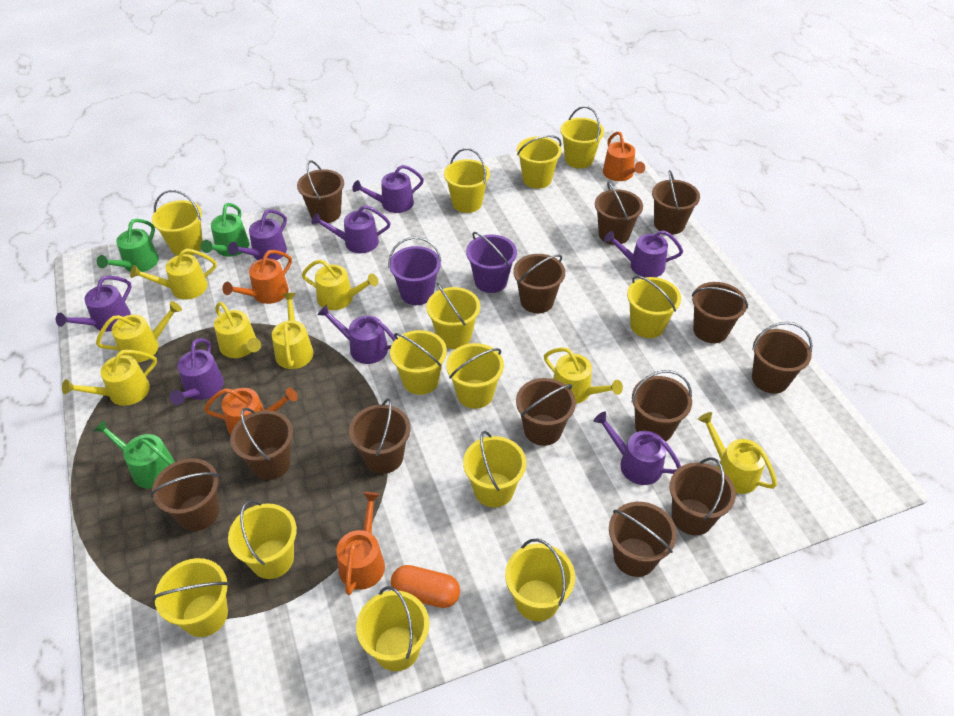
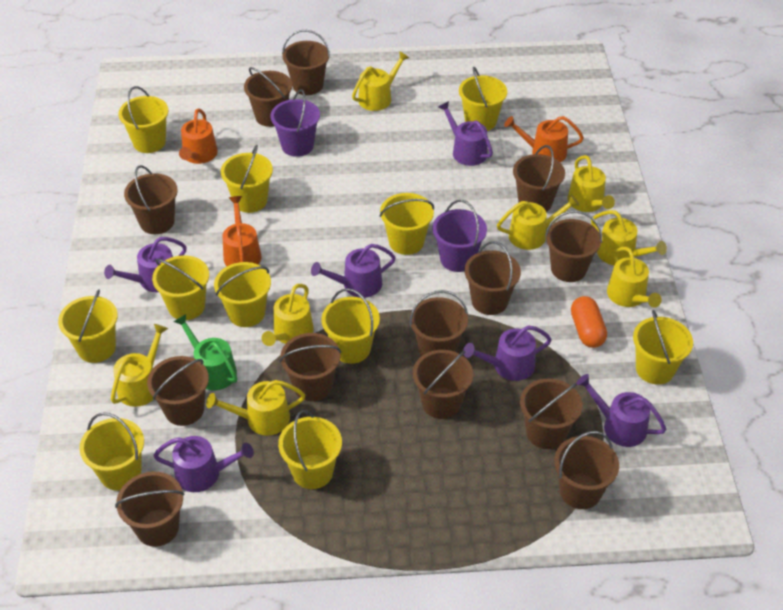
green watering can: [93,419,175,489] [97,219,159,272] [200,203,249,257] = 3 -> [174,314,237,391] = 1
orange watering can: [204,388,298,435] [222,250,292,304] [336,492,385,595] [603,131,645,181] = 4 -> [179,108,218,164] [222,196,261,266] [504,116,584,162] = 3
purple watering can: [56,276,132,331] [169,338,224,405] [228,209,287,260] [311,205,391,253] [318,305,396,364] [352,165,424,213] [594,411,681,485] [604,230,683,277] = 8 -> [104,237,187,292] [153,436,254,492] [311,244,396,298] [439,101,493,166] [463,325,552,381] [576,374,666,447] = 6
yellow bucket: [152,190,203,256] [152,558,229,637] [228,500,297,579] [356,586,429,671] [390,330,447,395] [426,283,480,349] [444,148,490,213] [446,343,504,409] [463,431,526,507] [505,538,575,621] [517,135,562,189] [561,106,604,169] [627,276,681,338] = 13 -> [58,289,118,363] [79,412,144,491] [118,86,168,153] [152,255,209,320] [214,262,271,327] [221,145,273,213] [278,410,342,489] [321,288,380,364] [379,193,434,255] [459,67,507,131] [633,310,693,385] = 11

